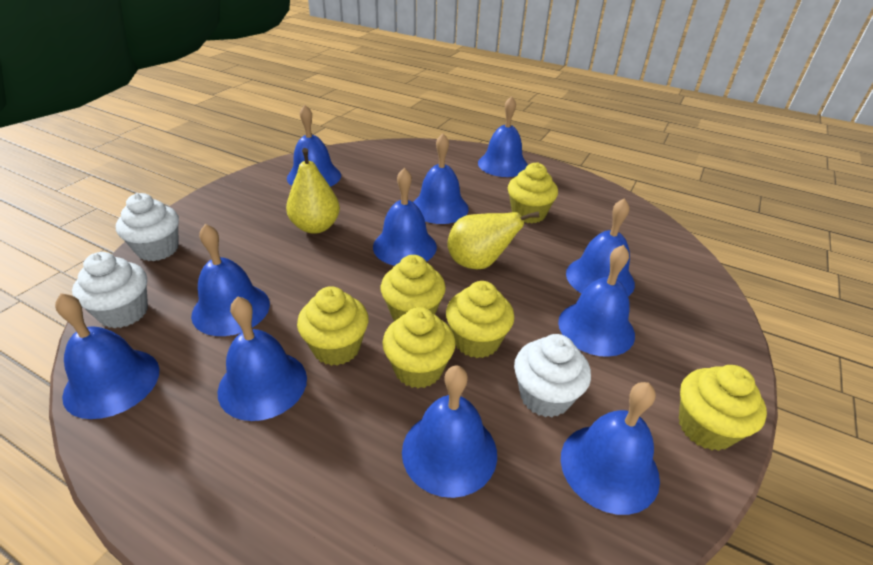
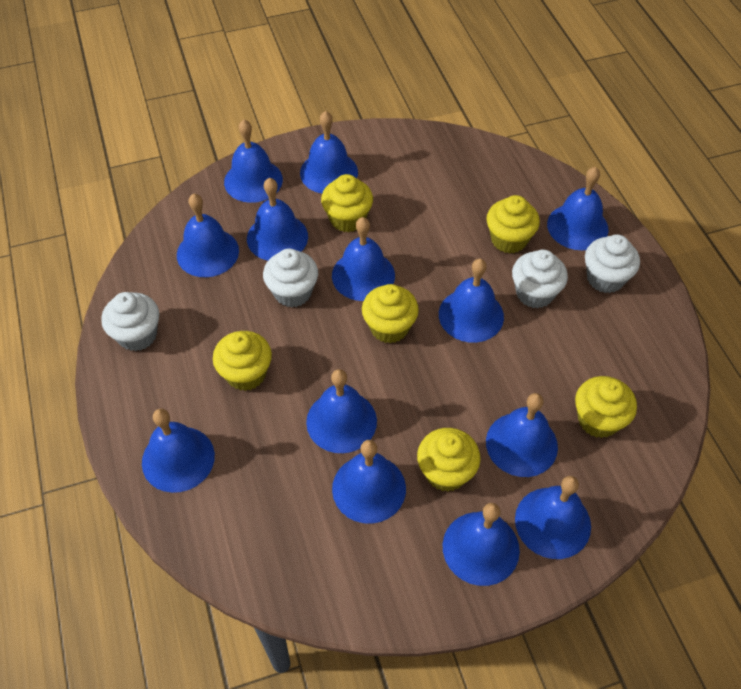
blue bell: [55,293,159,419] [191,224,270,336] [217,297,307,421] [287,105,341,187] [373,168,437,266] [402,366,497,498] [413,134,469,224] [478,96,528,177] [558,245,635,357] [561,382,660,515] [566,198,635,296] = 11 -> [142,409,215,493] [177,194,239,277] [224,120,283,203] [247,178,308,261] [300,111,358,193] [306,369,377,453] [332,217,395,301] [332,440,406,524] [439,259,504,343] [443,503,520,586] [486,393,558,477] [515,476,591,559] [547,167,609,250] = 13
white cupcake: [72,252,148,328] [116,193,179,261] [514,334,591,417] = 3 -> [101,292,159,351] [263,248,318,308] [512,249,568,308] [585,234,640,293] = 4
yellow pear: [286,148,340,234] [447,211,539,269] = 2 -> none = 0

